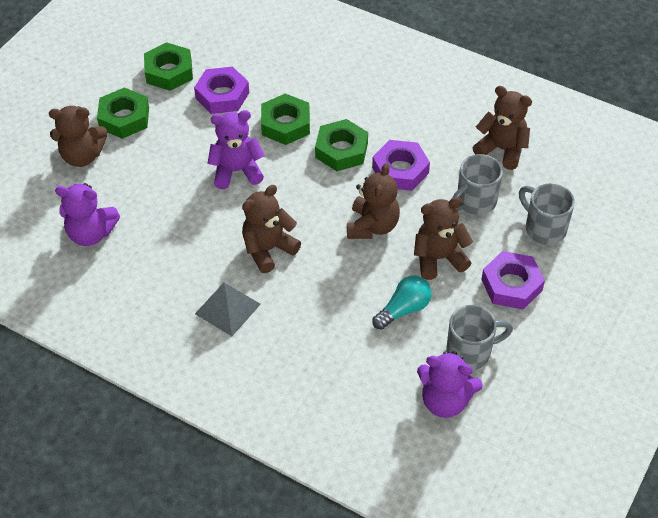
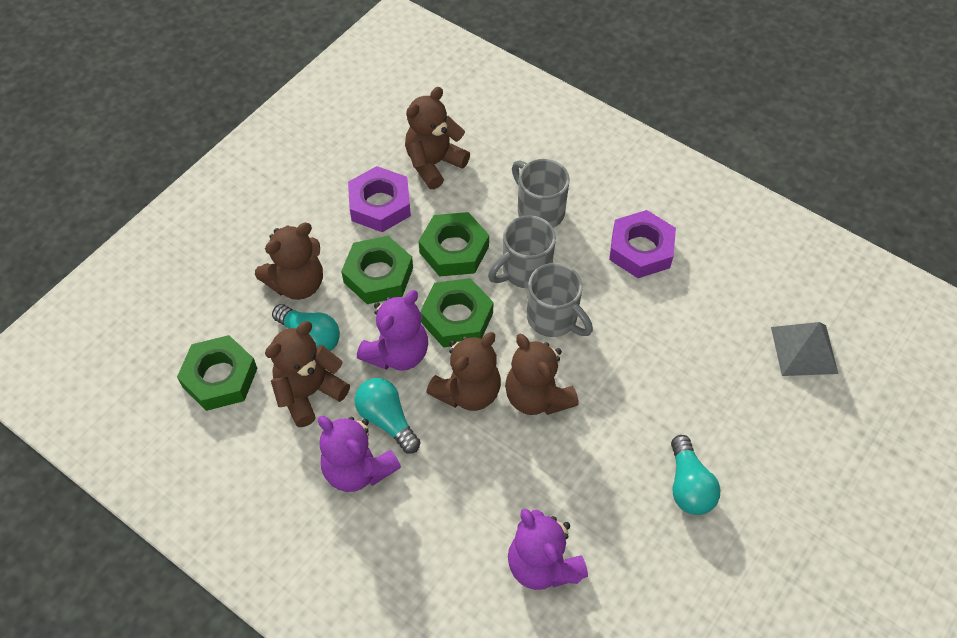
purple nut: [194,67,249,114] [372,140,430,191] [481,251,545,310] = 3 -> [348,166,411,232] [609,210,676,278] = 2
turquoise light bulb: [372,276,432,330] = 1 -> [272,304,340,351] [355,378,421,453] [671,435,721,515] = 3

